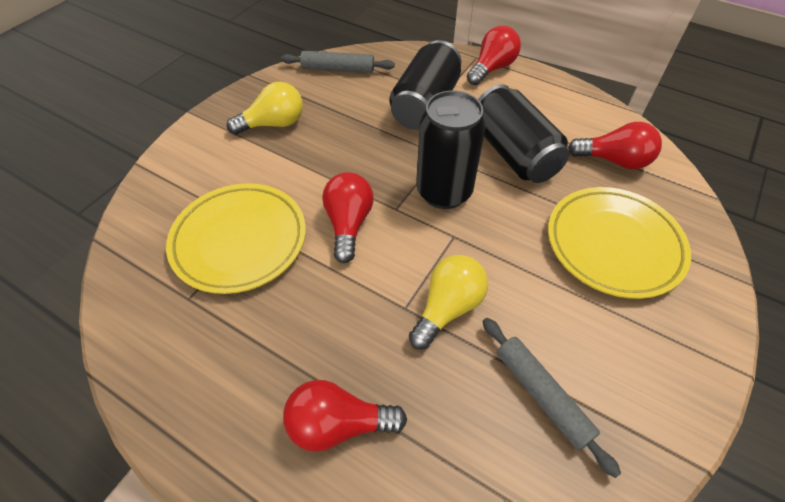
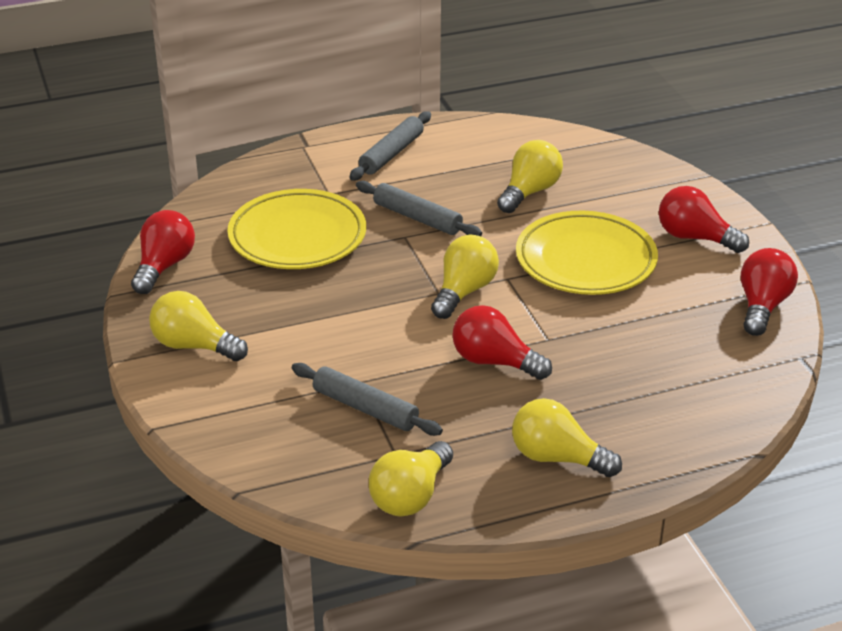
black can: [390,40,461,130] [416,90,486,209] [478,84,570,183] = 3 -> none = 0
grey rolling pin: [281,51,395,73] [482,318,621,478] = 2 -> [291,363,443,436] [349,111,431,181] [356,181,482,236] = 3
yellow light bulb: [227,82,303,135] [409,255,488,350] = 2 -> [149,291,248,361] [369,441,453,516] [431,235,499,319] [497,140,563,213] [512,398,622,477] = 5

